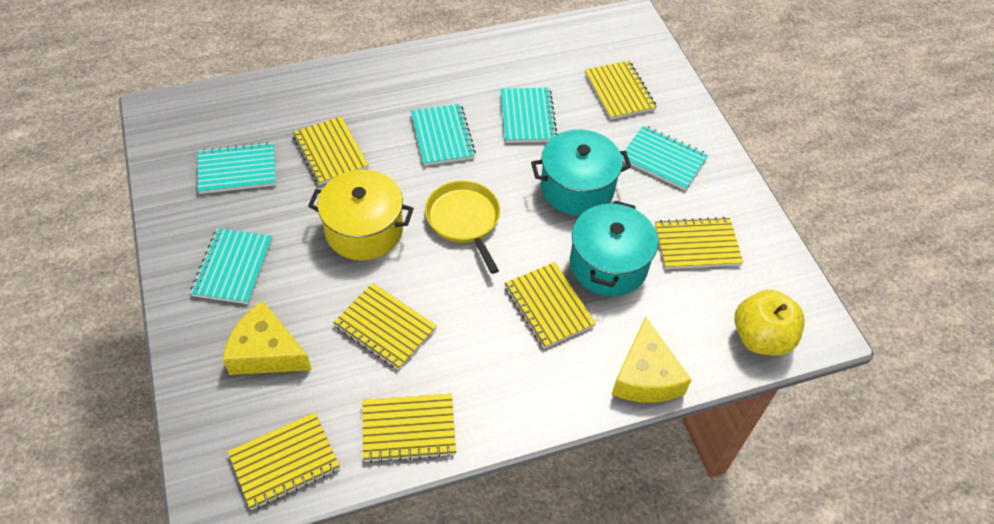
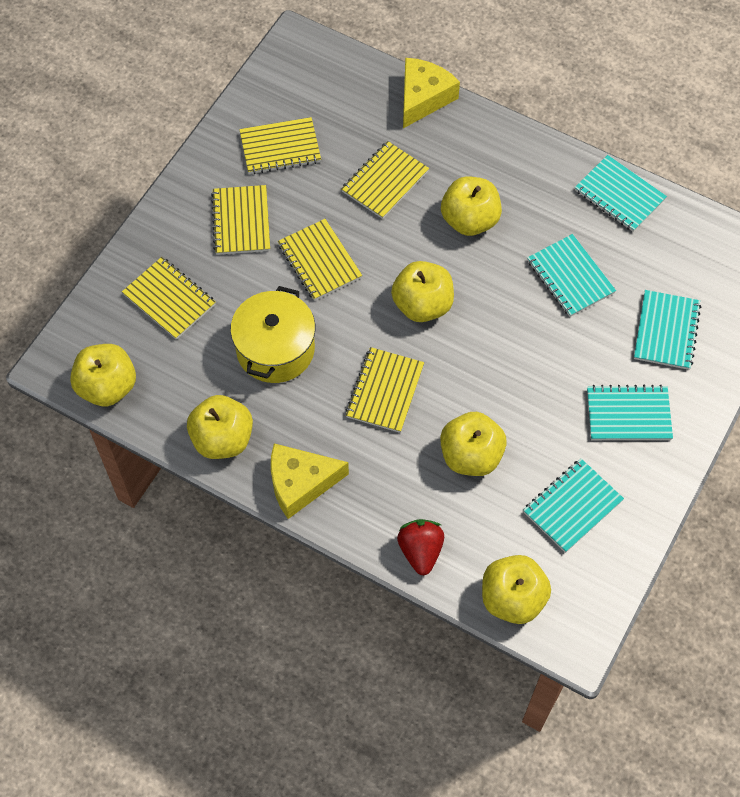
red strawberry: none = 0 -> [397,519,444,575] = 1
turquoise pot: [531,129,631,216] [570,201,658,296] = 2 -> none = 0
yellow apple: [734,290,805,356] = 1 -> [70,344,136,406] [187,395,253,459] [391,261,454,322] [440,412,507,476] [441,176,502,236] [482,555,551,624] = 6
yellow notebook: [228,413,340,510] [292,116,368,185] [333,283,437,370] [362,394,456,463] [504,262,596,349] [585,61,657,120] [655,217,743,269] = 7 -> [122,257,216,340] [211,185,270,255] [239,117,321,174] [278,219,362,301] [341,141,429,219] [346,347,424,433] = 6
yellow pan: [425,181,500,274] = 1 -> none = 0

